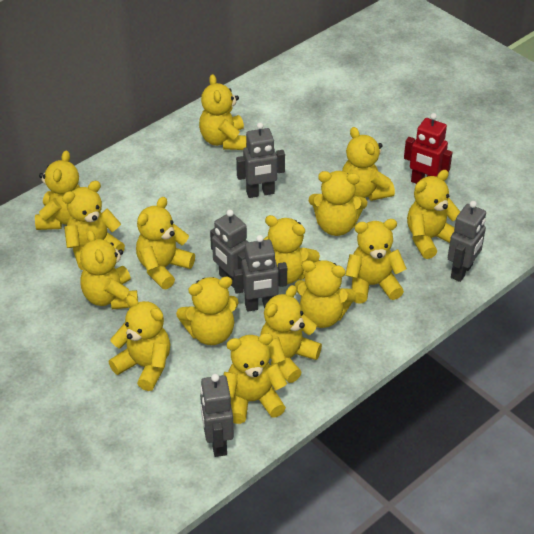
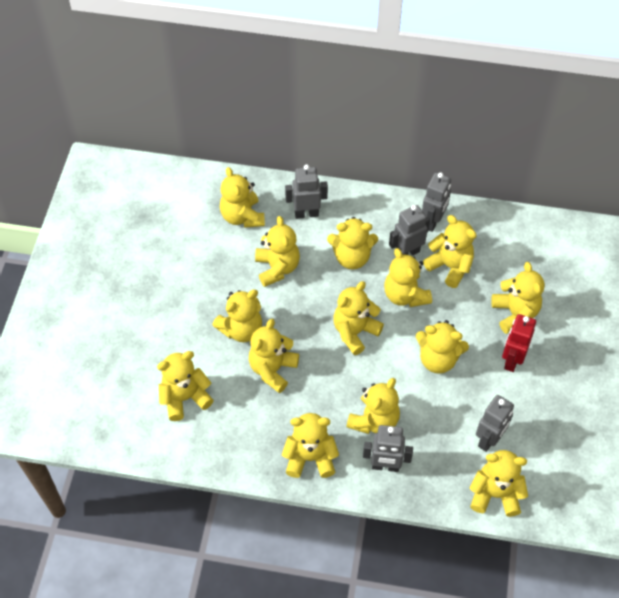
yellow teddy bear: [35,150,80,230] [62,181,125,270] [80,230,138,309] [109,295,171,391] [136,197,195,289] [176,277,239,345] [199,74,247,150] [224,333,287,424] [260,285,322,383] [264,215,320,284] [295,260,357,328] [309,171,367,236] [342,127,395,201] [345,219,407,304] [407,170,460,259] = 15 -> [157,351,214,421] [212,290,262,342] [220,167,265,228] [249,319,299,393] [255,216,300,287] [282,413,339,478] [327,217,378,269] [333,281,384,355] [346,378,400,434] [384,248,432,307] [416,320,469,374] [423,215,477,288] [470,450,528,517] [491,262,545,334] = 14

